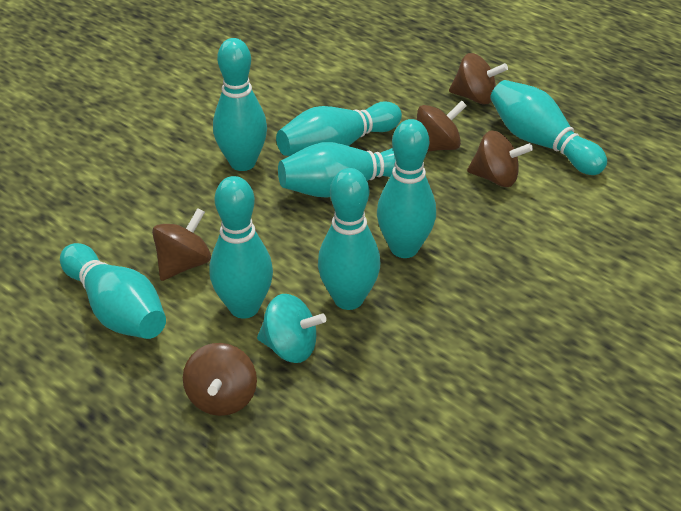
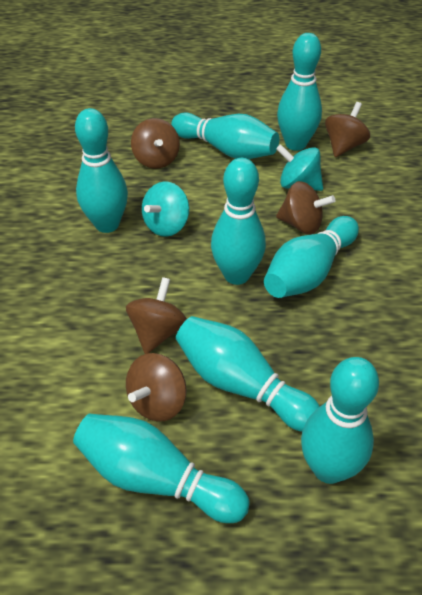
turquoise spinning top: [257,294,327,363] = 1 -> [142,181,189,237] [276,144,323,191] = 2

